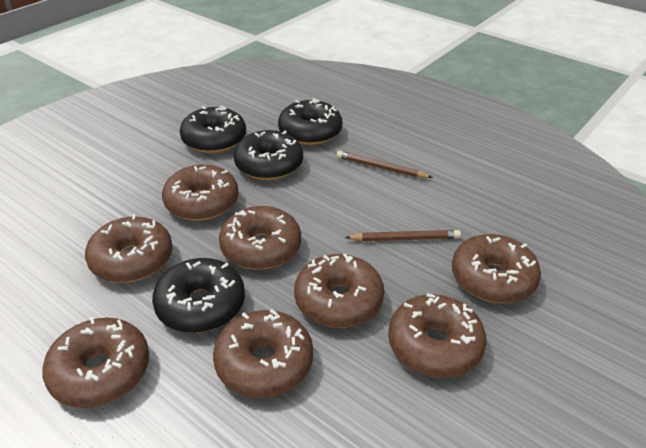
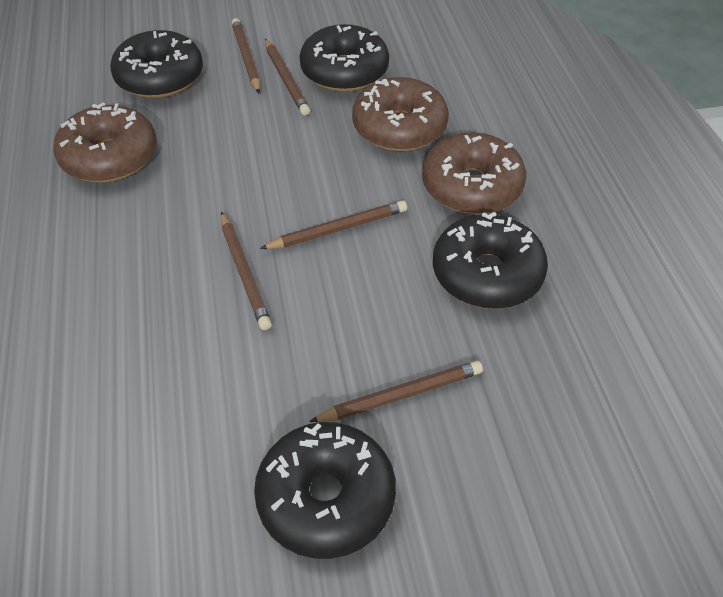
brown donut: [42,317,149,408] [85,214,173,283] [162,165,239,221] [213,309,313,398] [219,206,301,270] [294,253,384,328] [388,293,487,378] [452,234,541,304] = 8 -> [53,102,157,182] [352,77,449,151] [422,132,526,214] = 3
brown pencil: [337,151,433,178] [345,230,461,241] = 2 -> [221,212,272,330] [232,18,260,93] [260,200,407,249] [265,39,310,115] [309,360,483,422] = 5

